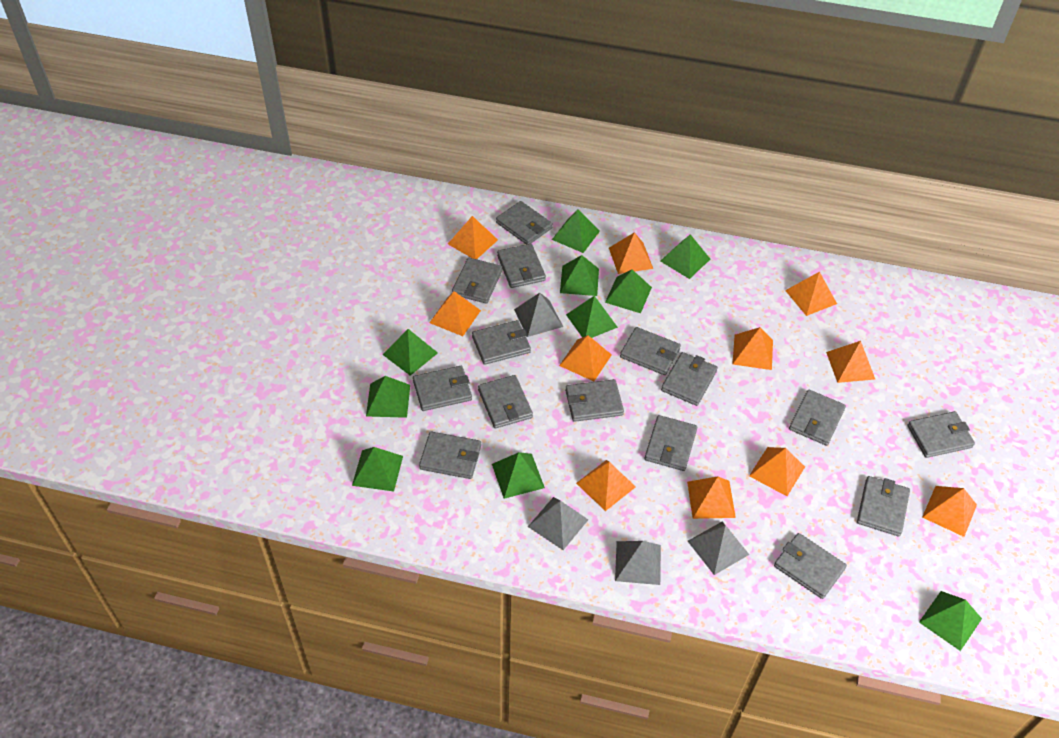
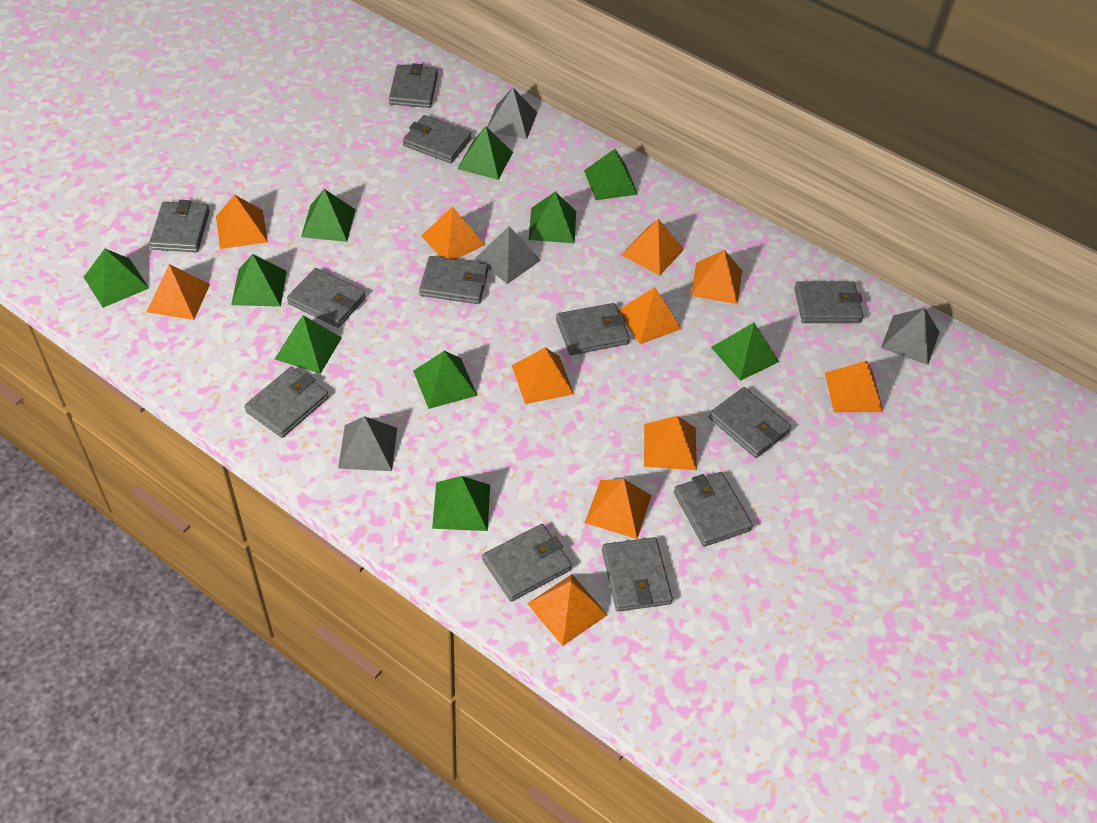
grey wallet: [413,366,472,411] [419,432,481,479] [452,258,502,304] [472,320,531,365] [478,375,533,428] [496,201,553,244] [497,244,546,288] [565,379,624,422] [620,327,681,375] [645,415,697,471] [661,352,718,406] [774,533,847,599] [789,390,846,446] [857,476,910,536] [907,411,975,458] = 15 -> [149,200,210,252] [244,367,329,438] [287,268,366,328] [389,63,438,108] [403,115,471,163] [419,256,488,304] [482,524,572,602] [556,303,630,355] [602,537,673,612] [674,472,753,546] [709,387,791,458] [794,281,863,323] = 12

